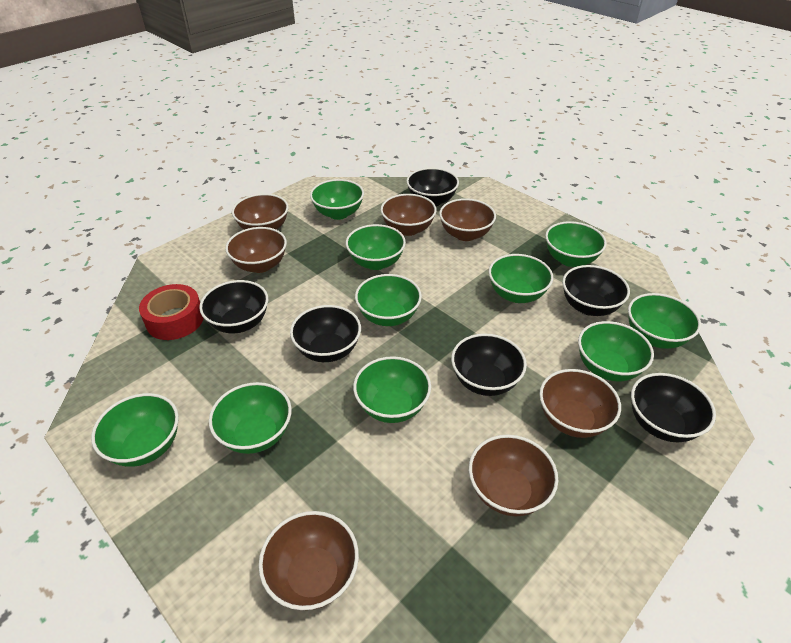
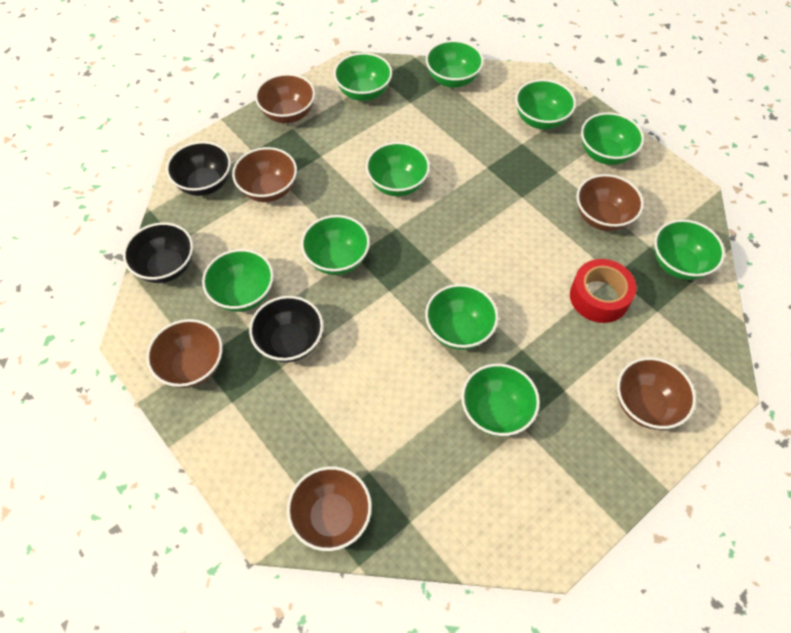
black bowl: [199,280,268,333] [290,305,361,362] [406,168,459,206] [451,333,527,396] [562,265,630,316] [631,373,716,443] = 6 -> [123,222,193,283] [166,141,231,196] [249,296,323,363] = 3
brown bowl: [225,227,287,273] [232,193,289,230] [259,511,359,610] [381,194,437,236] [439,198,496,241] [469,435,558,516] [539,369,621,438] = 7 -> [146,319,223,388] [232,147,297,202] [255,73,315,123] [287,466,372,551] [576,174,644,231] [617,357,696,430] = 6

